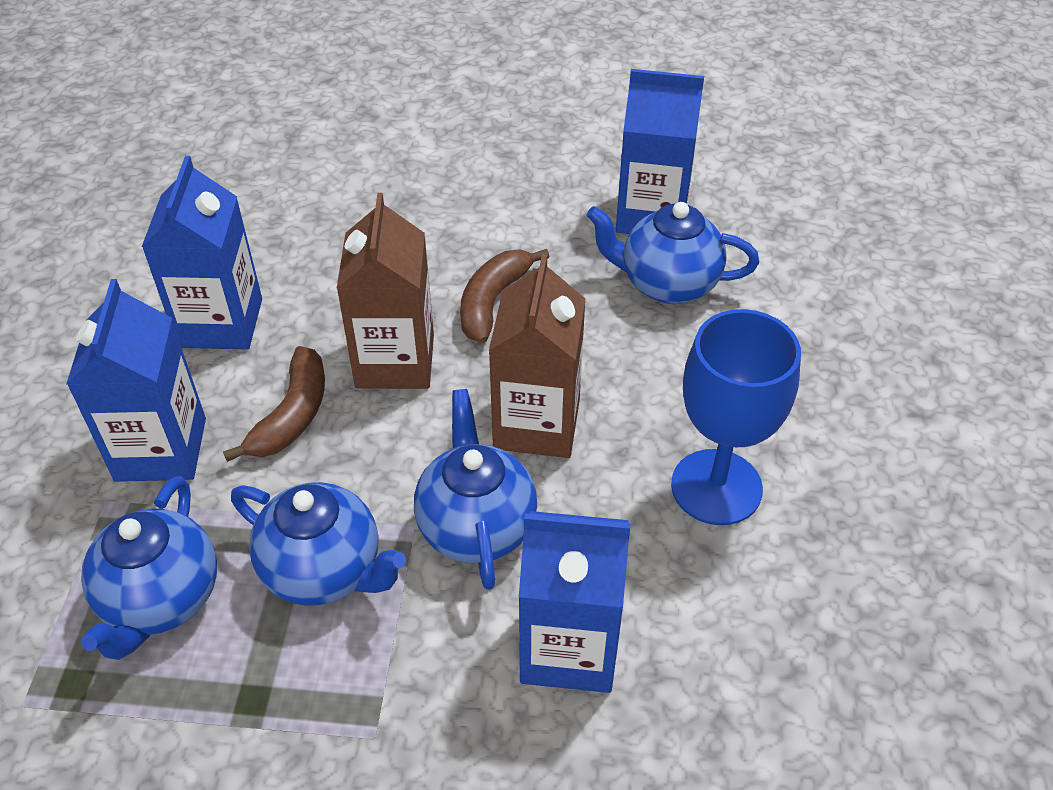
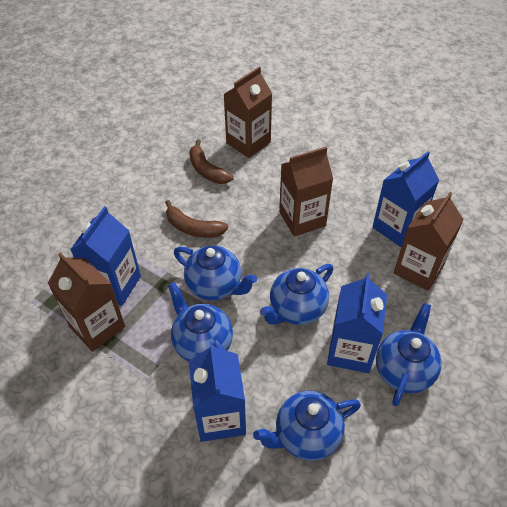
blue goblet: [671,309,801,525] = 1 -> none = 0
blue teapot: [81,476,217,660] [231,482,406,606] [414,389,537,590] [586,202,759,304] = 4 -> [168,282,233,362] [174,246,257,300] [253,391,361,461] [260,264,333,325] [376,303,442,406] = 5
brown carton: [337,193,434,389] [489,254,585,458] = 2 -> [48,252,125,352] [224,67,272,158] [279,147,333,237] [394,192,464,291] = 4

